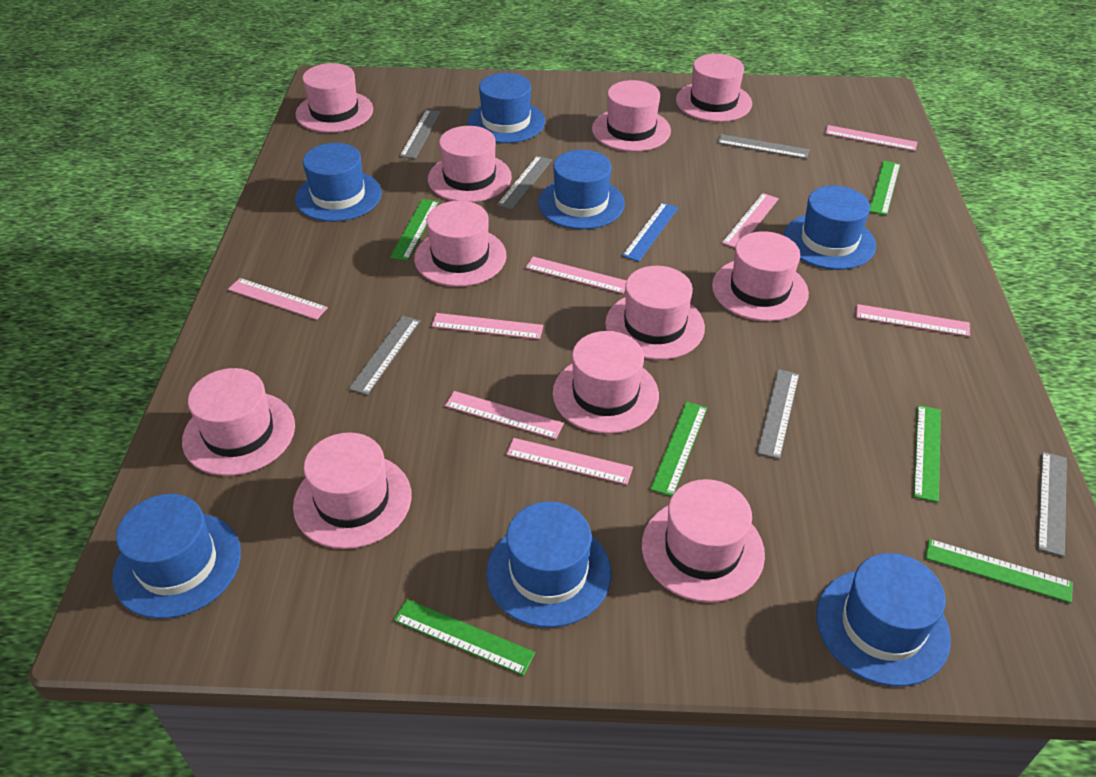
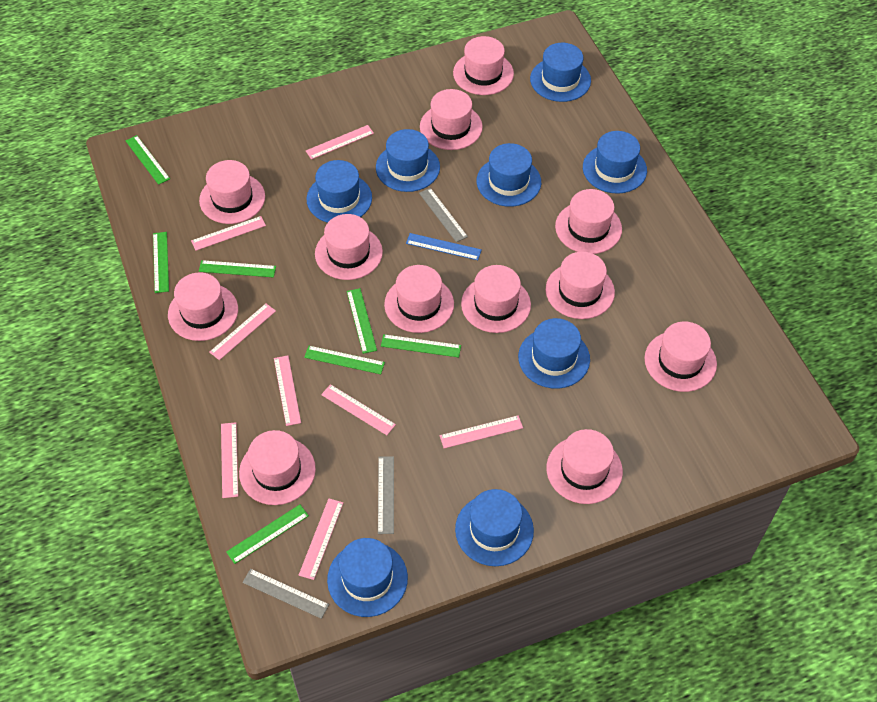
blue hat: [112,494,241,619] [295,143,382,222] [467,73,545,143] [486,501,611,628] [538,150,625,229] [784,186,876,270] [817,553,951,686] = 7 -> [307,160,372,223] [327,538,408,617] [376,129,440,192] [455,489,534,566] [477,143,541,207] [518,318,590,389] [530,43,591,102] [583,131,647,194] = 8
green ruler: [390,199,439,261] [394,599,535,676] [650,402,707,496] [870,160,900,216] [914,405,941,502] [926,539,1073,603] = 6 -> [126,135,170,185] [153,232,169,293] [199,260,276,278] [226,505,309,564] [304,346,385,374] [347,288,377,354] [381,334,461,358] = 7
grey ruler: [349,316,420,395] [400,110,441,159] [497,156,552,209] [717,134,809,159] [757,369,799,459] [1038,452,1067,557] = 6 -> [242,569,329,619] [378,456,394,534] [419,188,468,242] = 3
pink hat: [182,368,295,476] [293,432,412,549] [295,63,373,133] [414,201,507,287] [428,126,512,202] [553,331,659,434] [592,80,671,152] [605,266,705,360] [642,479,765,602] [676,54,752,122] [712,231,809,321] = 11 -> [168,272,238,341] [199,160,265,224] [239,430,316,505] [315,214,383,280] [384,265,454,333] [420,89,483,150] [453,36,514,95] [461,265,531,333] [545,252,615,319] [546,429,623,504] [555,189,622,254] [645,322,717,392] = 12

